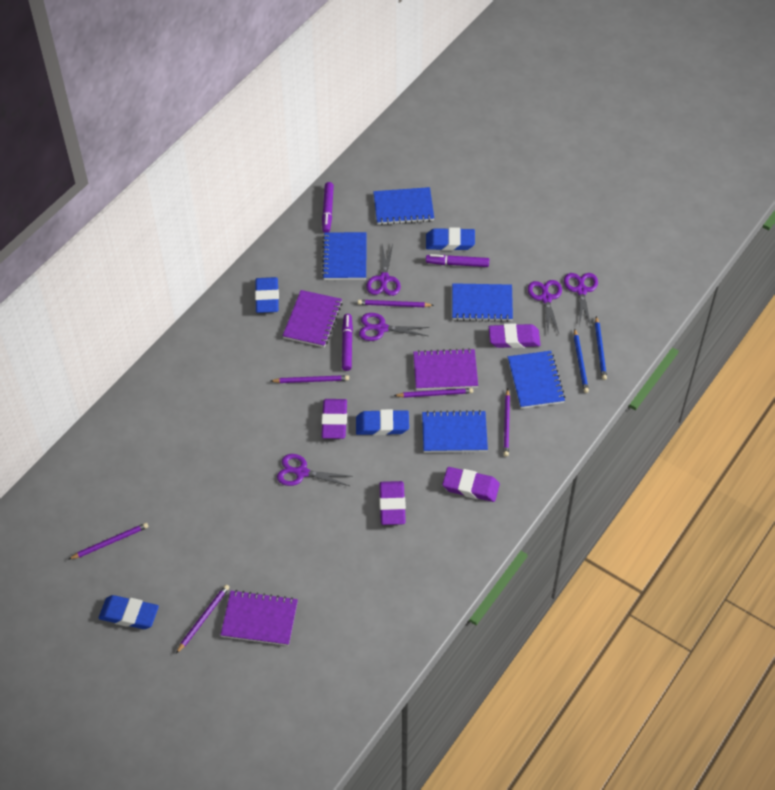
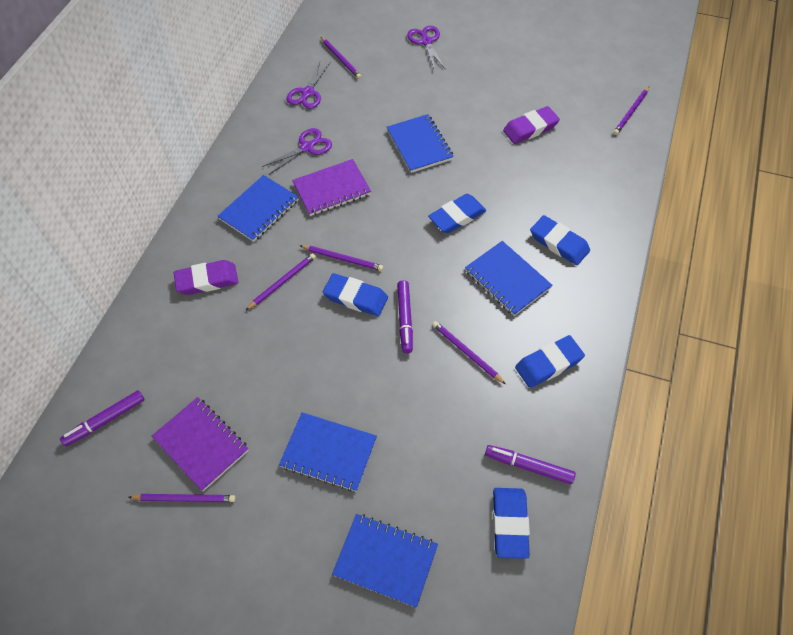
blue eraser: [99,595,159,629] [255,277,279,313] [356,409,409,436] [426,227,475,251] = 4 -> [323,273,388,316] [428,194,486,233] [493,488,530,559] [515,335,585,388] [530,215,590,265] = 5
blue pencil: [574,329,589,393] [595,316,607,380] = 2 -> none = 0
purple eraser: [321,399,347,439] [379,481,406,525] [442,467,500,502] [489,323,541,348] = 4 -> [174,260,238,295] [503,106,560,144] = 2
purple notebook: [221,590,298,646] [283,290,342,347] [413,348,478,390] = 3 -> [152,397,249,491] [292,159,371,216] = 2
purple scissors: [277,454,353,486] [359,313,430,341] [366,244,401,296] [528,280,562,335] [564,273,598,327] = 5 -> [262,128,332,175] [287,62,331,109] [407,26,446,70] = 3

